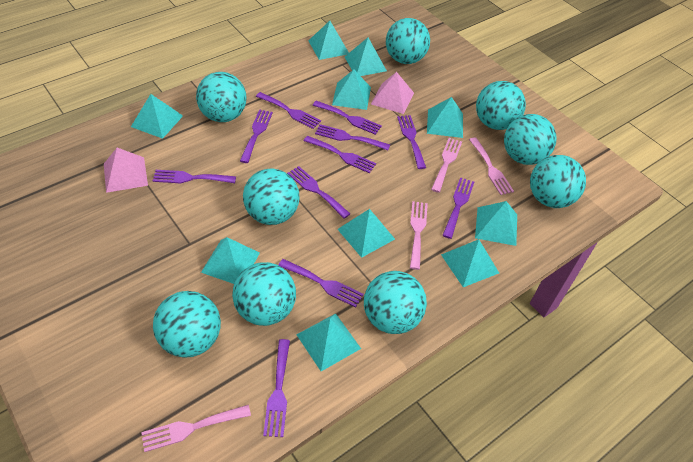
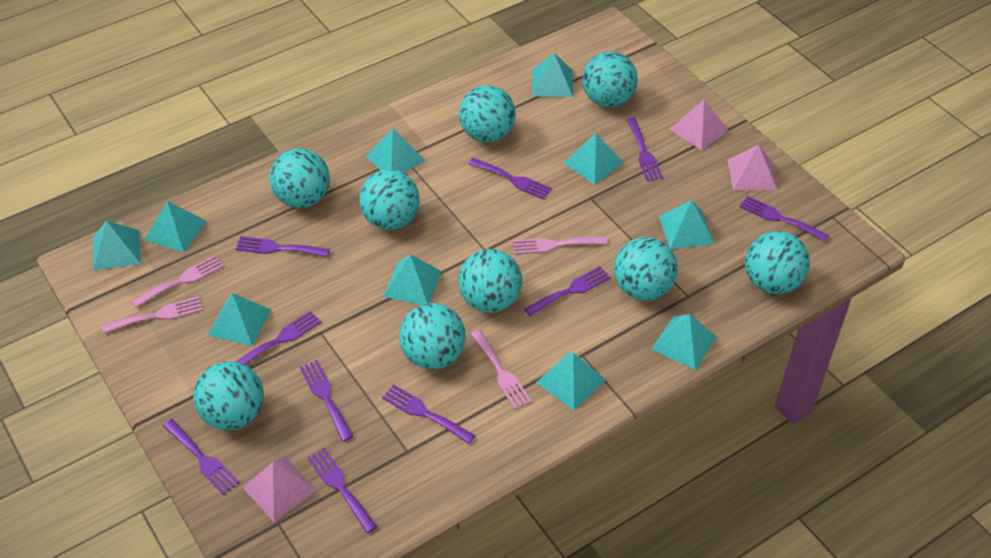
pink pyramid: [104,148,148,193] [371,72,414,114] = 2 -> [242,457,317,522] [670,100,728,150] [727,144,777,190] = 3
purple fork: [153,170,236,183] [240,109,273,163] [256,92,321,129] [263,339,290,437] [278,259,364,308] [287,166,350,219] [304,136,376,173] [312,101,382,135] [315,124,390,150] [397,115,426,169] [442,177,474,239] = 11 -> [163,419,240,495] [235,236,330,257] [235,311,321,365] [300,360,354,441] [307,448,377,533] [382,385,475,444] [468,158,552,200] [524,266,611,316] [626,117,663,181] [739,196,829,242] = 10

